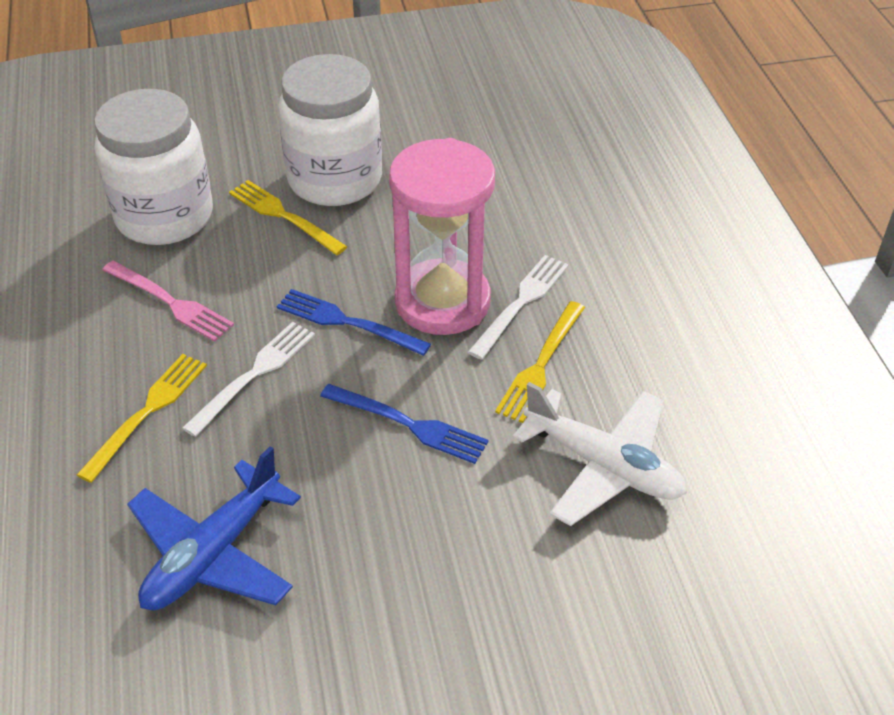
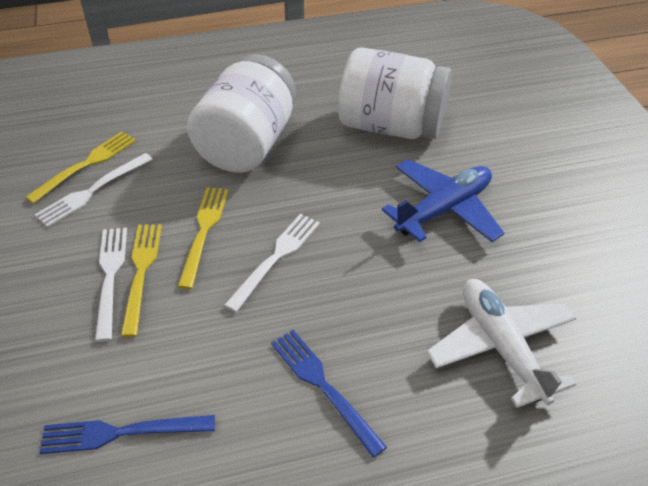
pink fork: [102,261,234,342] = 1 -> none = 0
pink hourglass: [389,138,495,335] = 1 -> none = 0
white fork: [182,322,315,437] [468,255,569,360] = 2 -> [35,153,153,227] [95,227,127,342] [224,214,320,312] = 3

